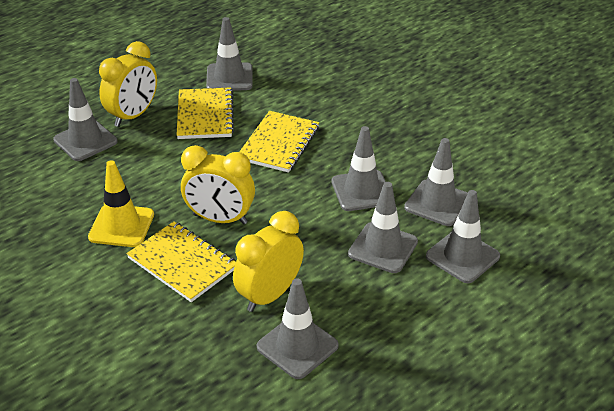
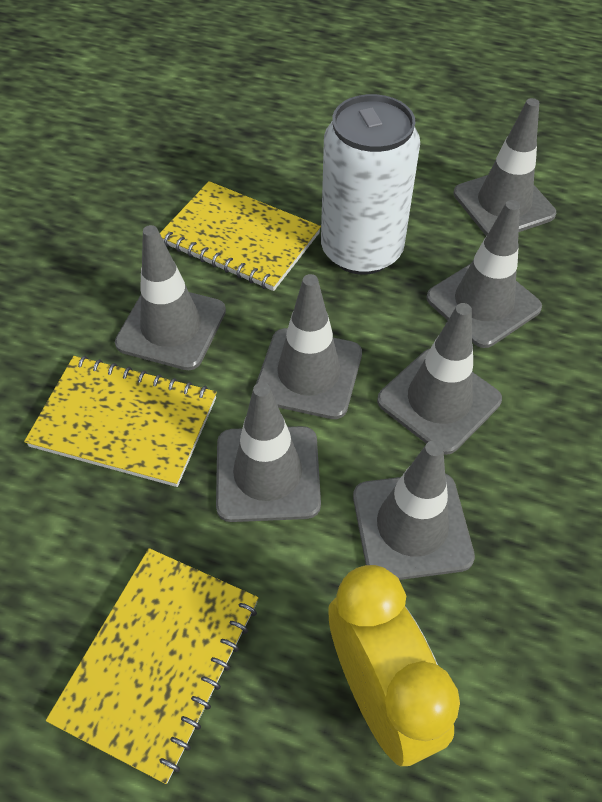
white can: none = 0 -> [321,94,420,275] = 1
yellow clock: [99,41,157,127] [181,145,255,224] [233,211,304,312] = 3 -> [328,565,460,766] = 1
yellow traffic cone: [88,160,154,247] = 1 -> none = 0

